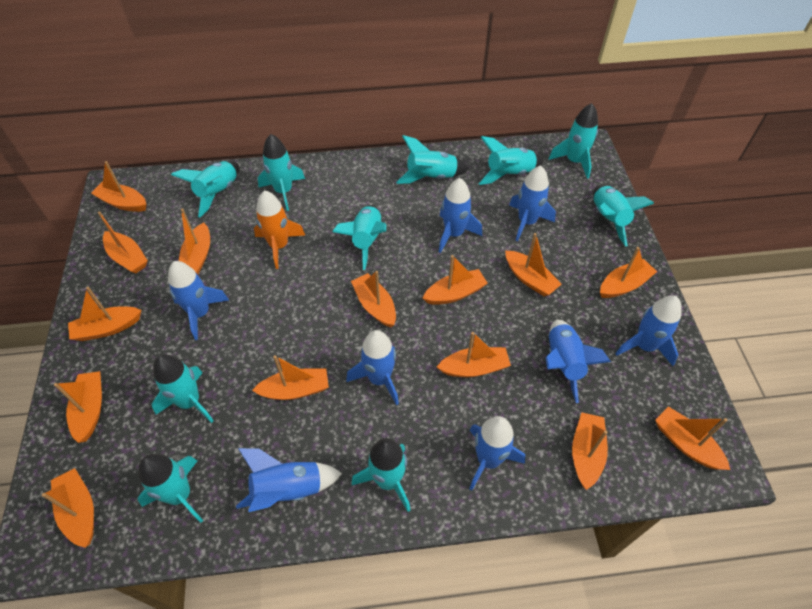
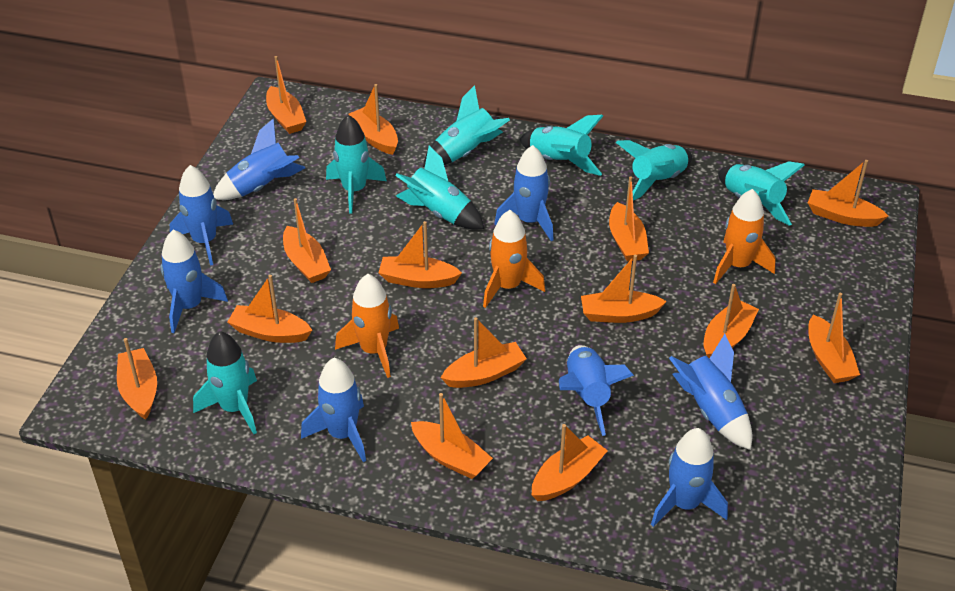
orange rocket: [254,190,305,269] = 1 -> [335,274,399,378] [483,210,545,308] [713,189,776,284] = 3
turquoise rocket: [138,454,203,523] [152,354,214,423] [171,161,239,217] [258,134,305,211] [333,205,386,270] [352,438,410,512] [396,135,470,184] [479,136,544,185] [549,103,598,179] [593,185,654,247] = 10 -> [193,331,257,434] [326,115,387,214] [395,146,484,230] [423,85,510,167] [519,115,603,176] [616,140,692,200] [718,161,805,226] = 7

